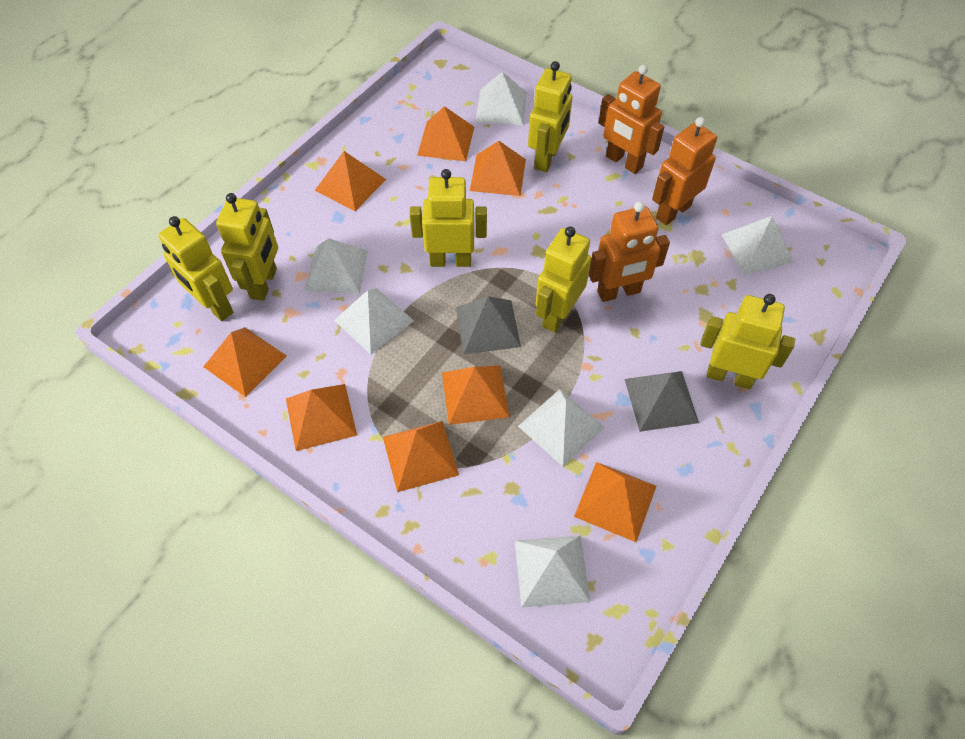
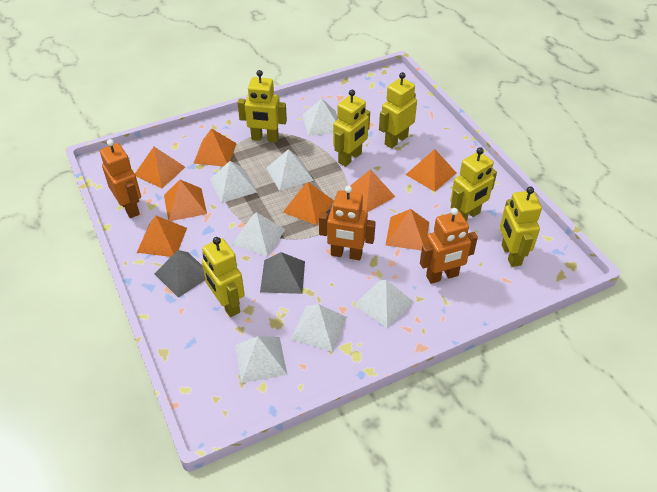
white pyramid: [305,238,368,294] [334,288,414,354] [476,72,527,125] [515,536,590,608] [518,389,605,466] [721,216,794,275] = 6 -> [210,161,257,203] [232,212,285,257] [235,336,287,383] [266,149,314,191] [291,304,347,352] [303,99,338,136] [354,279,414,328] = 7

